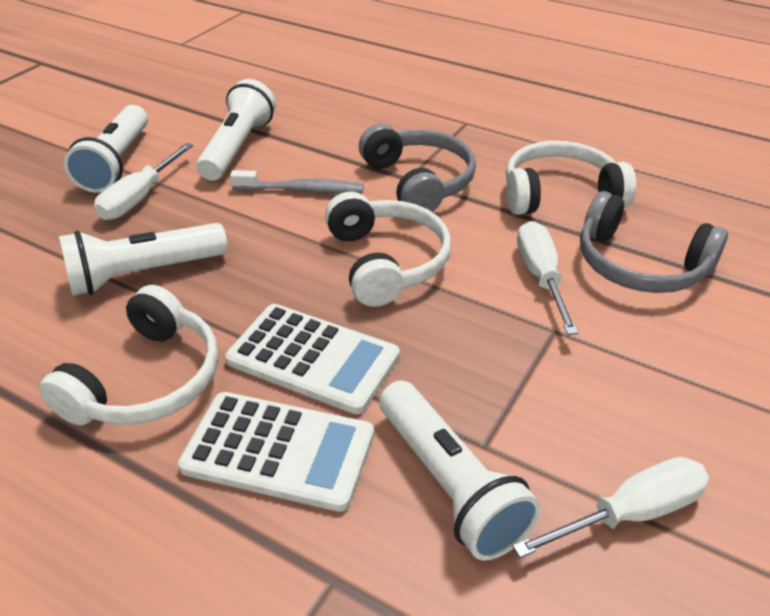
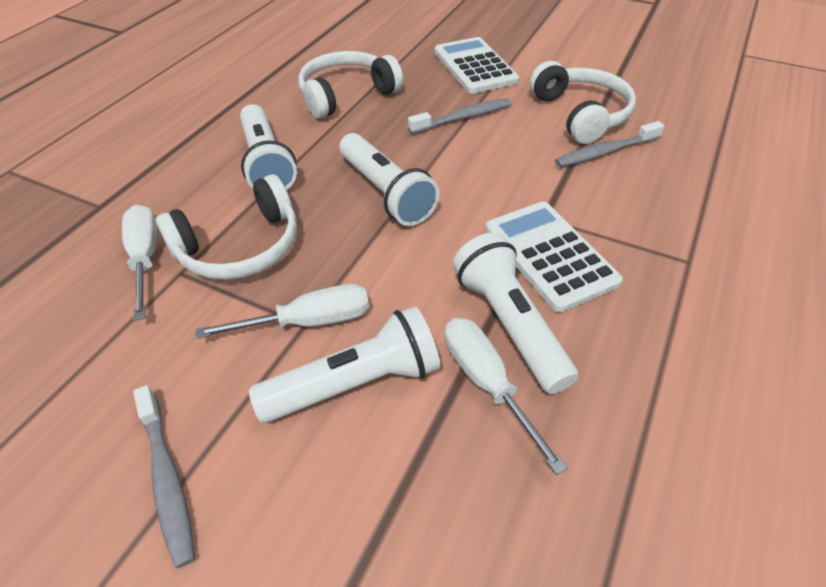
grey headphones: [359,124,476,212] [580,191,728,293] = 2 -> none = 0
grey toothbrush: [230,170,363,193] = 1 -> [133,385,195,568] [408,98,511,134] [555,121,665,167] = 3

